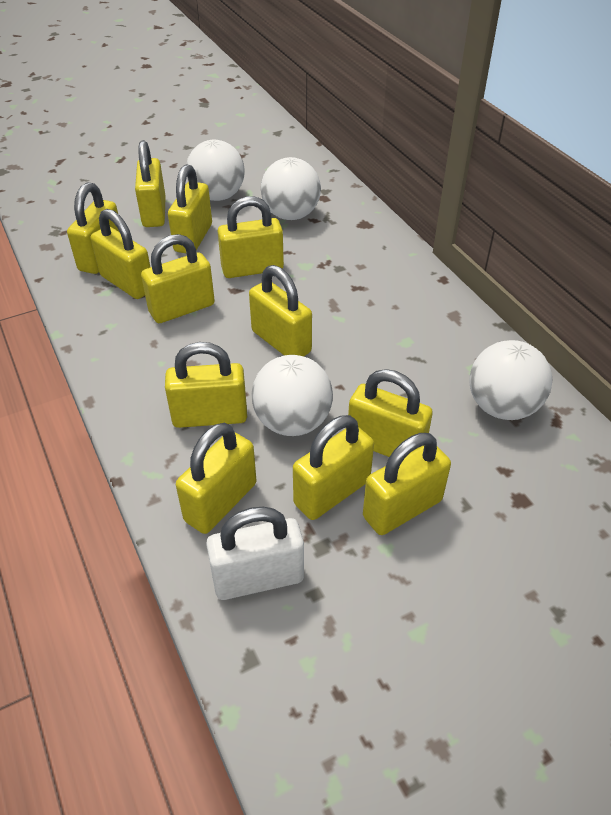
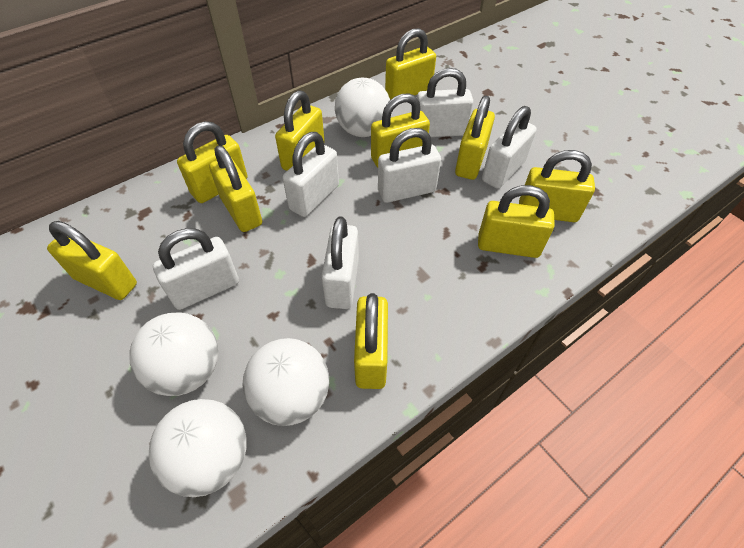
white padlock: [206,507,304,600] = 1 -> [153,228,239,310] [283,132,339,217] [321,216,359,309] [378,128,441,203] [417,68,473,137] [482,106,536,189] = 6
yellow padlock: [67,182,119,274] [91,209,150,299] [135,140,166,227] [141,234,215,323] [165,342,247,428] [168,164,212,253] [176,423,256,534] [217,196,284,278] [249,265,312,356] [293,415,374,520] [348,369,433,457] [363,433,451,535] = 12 -> [47,221,137,300] [177,121,247,203] [209,145,262,232] [275,90,325,171] [354,293,388,389] [371,93,430,168] [385,28,436,99] [455,95,495,180] [478,185,555,258] [519,150,595,222] = 10

